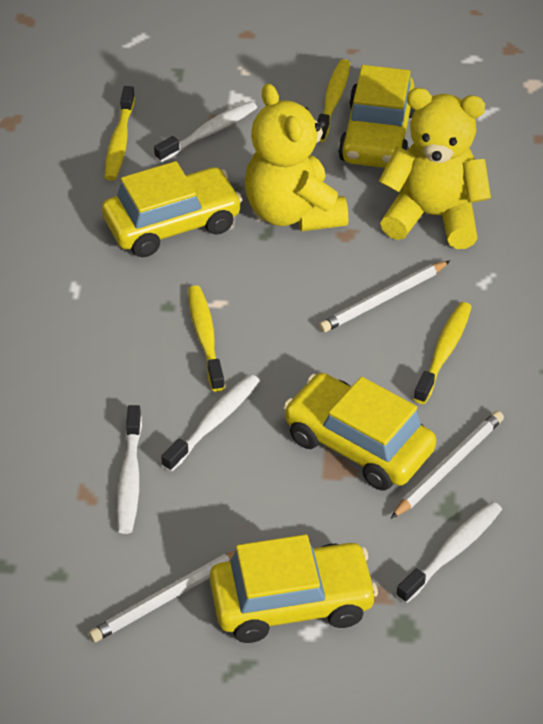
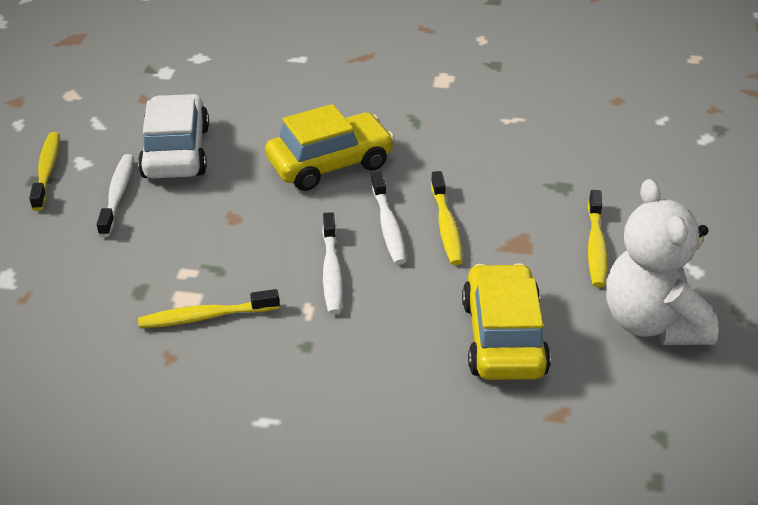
white car: none = 0 -> [138,94,209,178] = 1
white pencil: [89,551,235,642] [319,261,450,332] [391,411,504,519] = 3 -> none = 0
white teddy bear: none = 0 -> [606,179,719,345] = 1
white toothbrush: [117,405,142,534] [154,101,257,162] [161,374,259,472] [396,501,502,604] = 4 -> [97,154,134,237] [322,212,343,315] [371,171,406,265] = 3
yellow car: [102,161,242,257] [210,534,378,643] [283,373,436,491] [338,65,415,168] = 4 -> [265,104,394,191] [462,263,551,380] = 2
yellow teddy bear: [245,83,348,232] [379,88,491,249] = 2 -> none = 0

